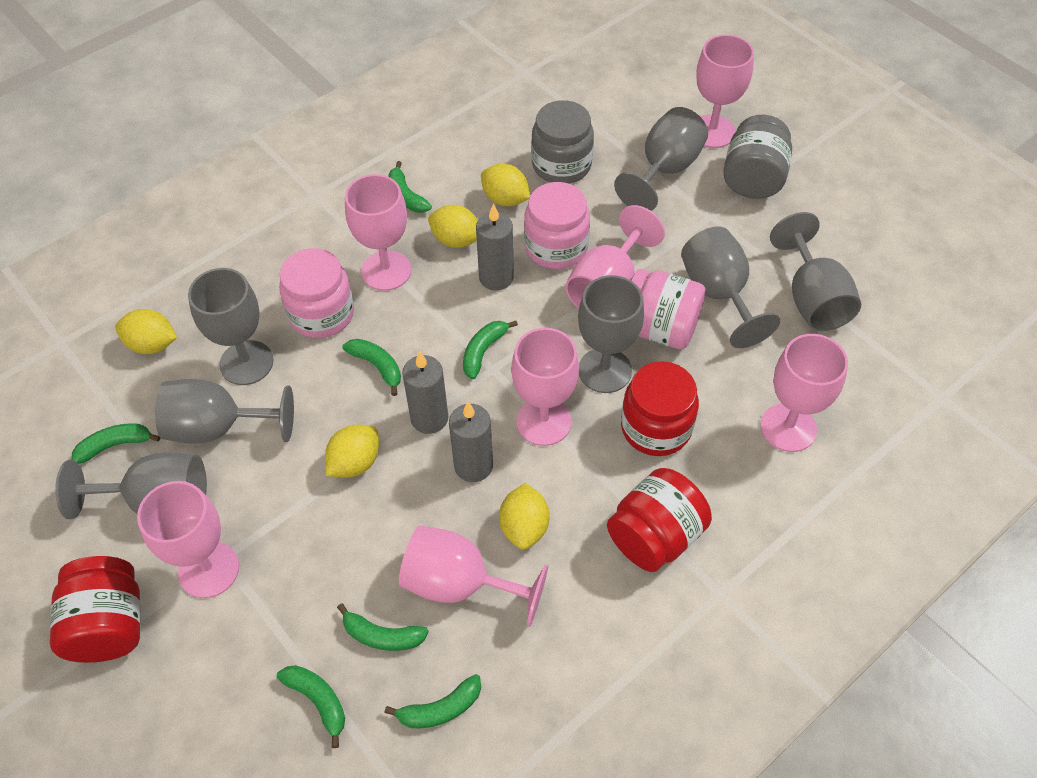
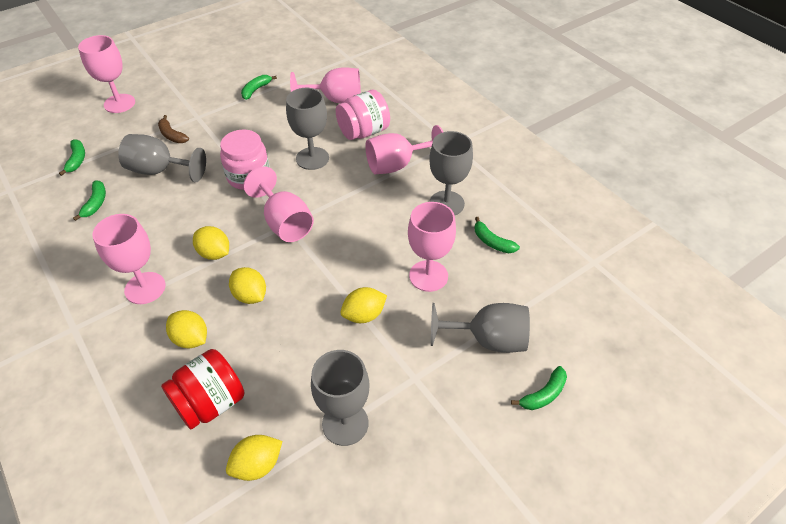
brown banana: none = 0 -> [158,115,189,143] = 1
green banana: [72,423,160,464] [277,665,345,748] [337,603,429,651] [342,339,401,396] [384,674,481,728] [388,161,432,213] [463,321,518,379] = 7 -> [59,139,85,176] [73,180,106,221] [241,75,277,100] [474,217,520,253] [511,366,567,410] = 5
grey candle: [402,351,448,434] [449,402,493,482] [476,204,514,291] = 3 -> none = 0
grey goblet: [55,452,207,519] [155,379,294,444] [188,268,273,385] [578,275,644,393] [614,107,708,211] [681,226,780,348] [770,212,861,331] = 7 -> [118,134,206,182] [286,88,329,170] [311,350,370,446] [429,131,473,215] [431,303,530,353] = 5
grey jar: [531,100,594,184] [723,115,792,199] = 2 -> none = 0
pink goblet: [137,481,239,598] [345,174,411,291] [399,525,548,627] [511,328,579,446] [565,205,665,308] [696,35,754,148] [760,334,848,452] = 7 -> [78,35,135,113] [92,214,166,304] [243,167,314,242] [290,67,361,103] [365,125,443,174] [408,202,456,292] = 6
pink jar: [279,248,354,338] [524,182,590,269] [631,269,706,349] = 3 -> [220,129,270,190] [336,90,390,140] = 2
red jar: [50,556,141,663] [607,468,712,572] [621,361,699,456] = 3 -> [161,349,245,429] = 1

